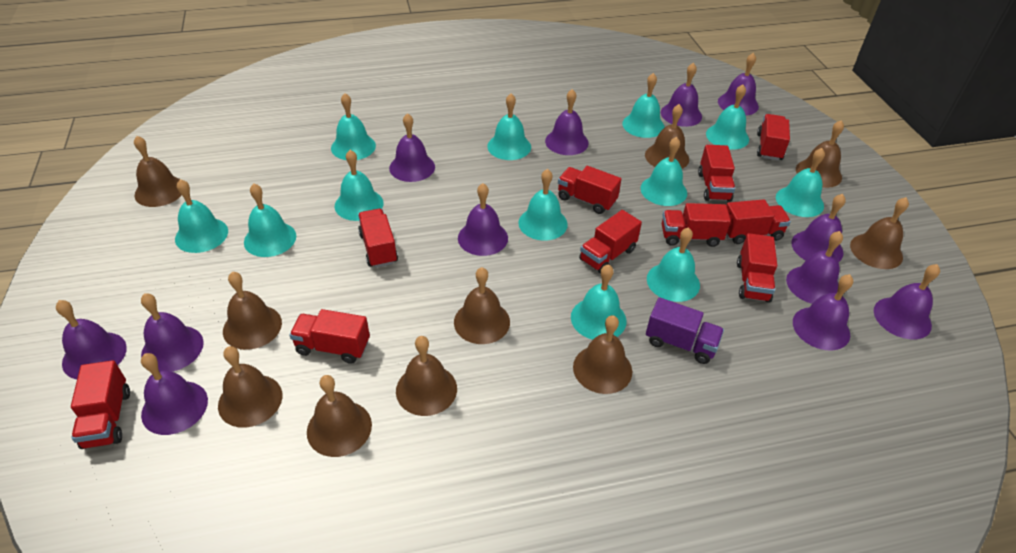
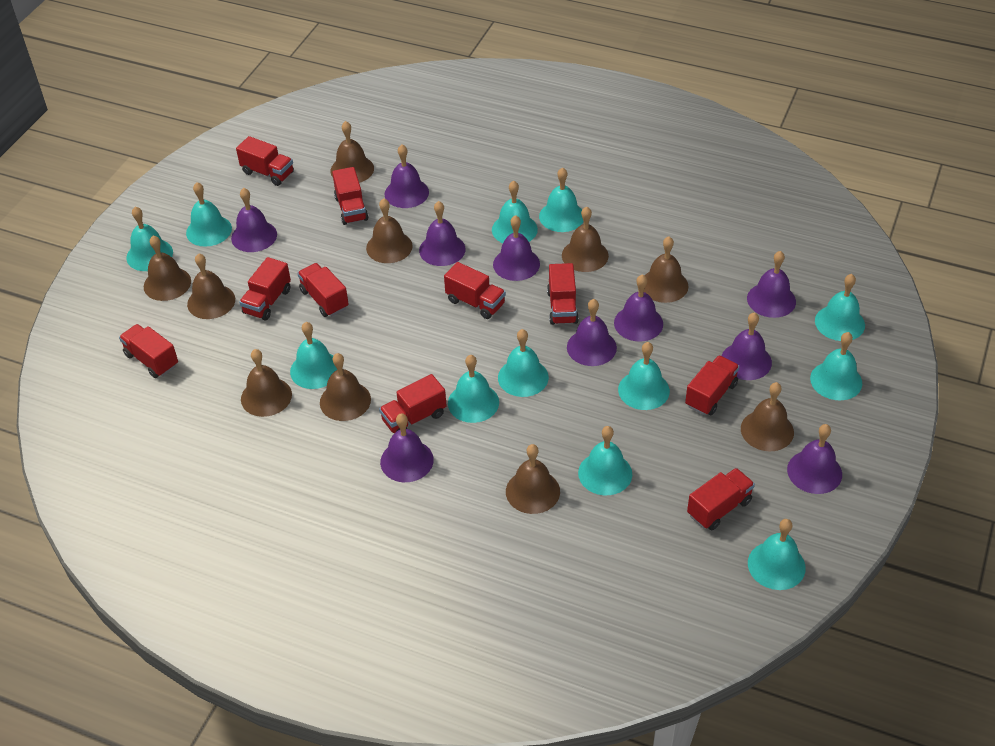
purple bell: [56,300,127,379] [141,293,204,372] [141,353,208,435] [389,113,435,182] [458,183,508,256] [545,89,589,155] [661,63,702,127] [718,53,759,115] [786,231,843,304] [791,194,846,262] [793,274,853,350] [874,264,940,339] = 12 -> [231,188,277,252] [380,413,434,482] [384,145,429,208] [419,201,466,266] [493,215,540,281] [567,299,617,366] [614,274,663,342] [722,312,772,380] [747,251,796,318] [787,424,842,494] = 10
purple truck: [646,297,724,364] = 1 -> none = 0

